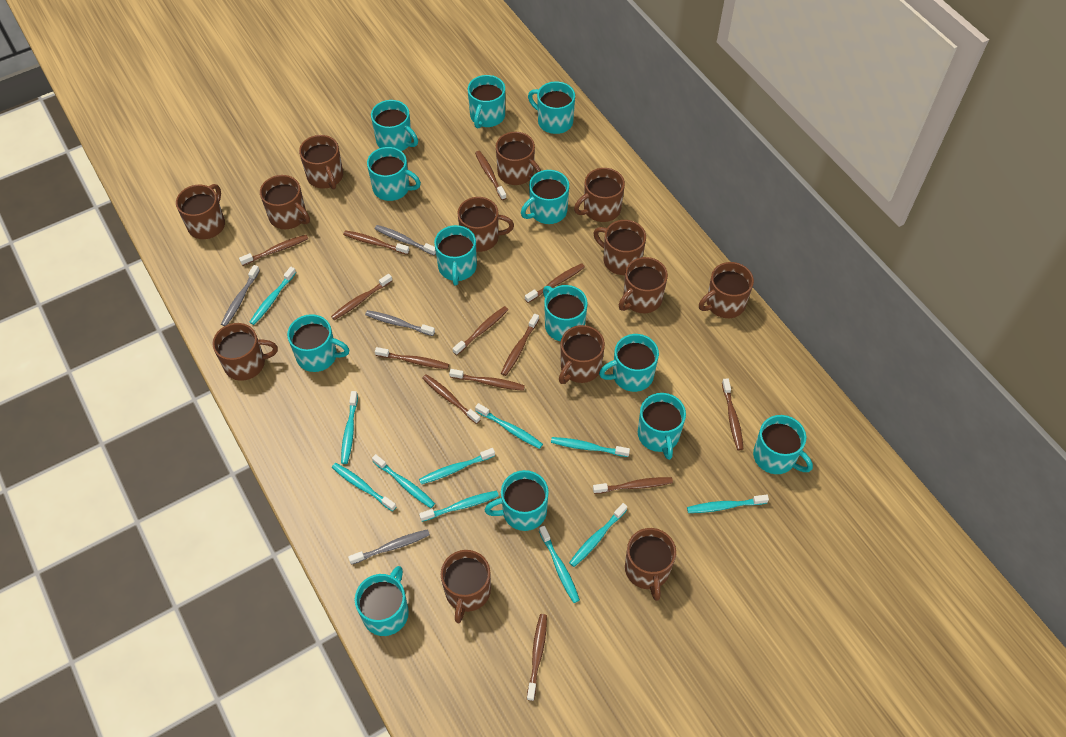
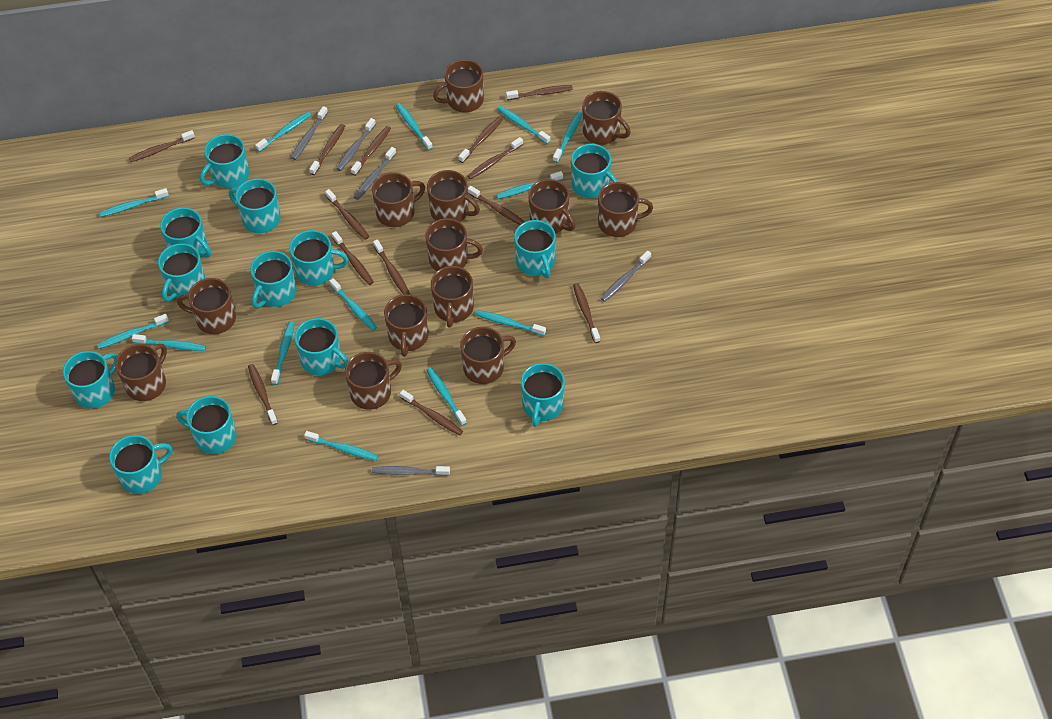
grey toothbrush: [221,265,260,326] [348,529,430,565] [365,310,435,336] [375,225,436,256] = 4 -> [291,106,328,160] [336,118,376,171] [354,147,396,200] [372,466,450,476] [601,251,651,302] = 5
turquoise toothbrush: [249,267,296,325] [332,463,397,511] [341,391,358,464] [372,454,435,508] [419,448,495,484] [419,491,499,522] [475,403,543,449] [539,526,580,603] [551,437,630,457] [569,503,627,567] [687,495,769,513] = 11 -> [97,314,169,349] [99,188,169,217] [132,334,206,351] [255,112,311,152] [271,321,295,385] [304,431,378,461] [329,278,377,331] [396,103,433,150] [426,367,467,426] [475,310,546,336] [496,171,563,199] [497,106,550,144] [553,112,582,163] = 13

